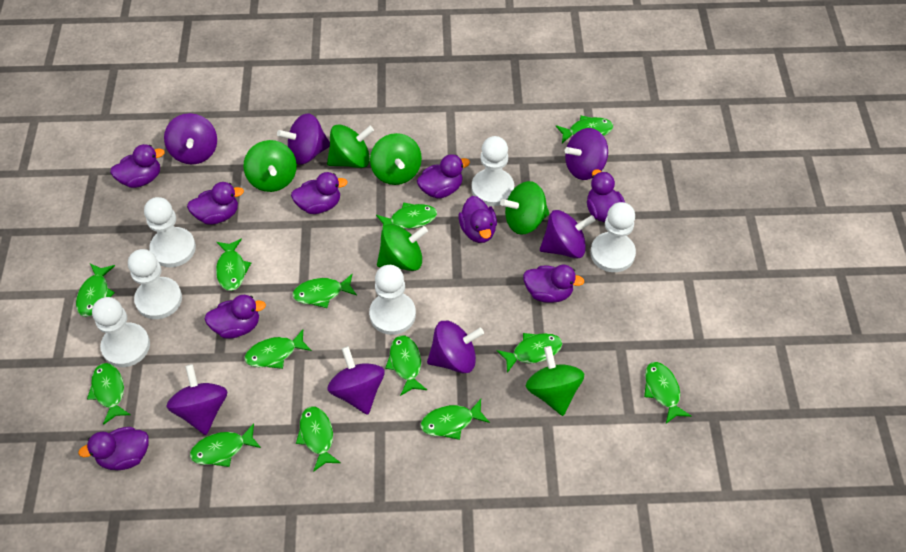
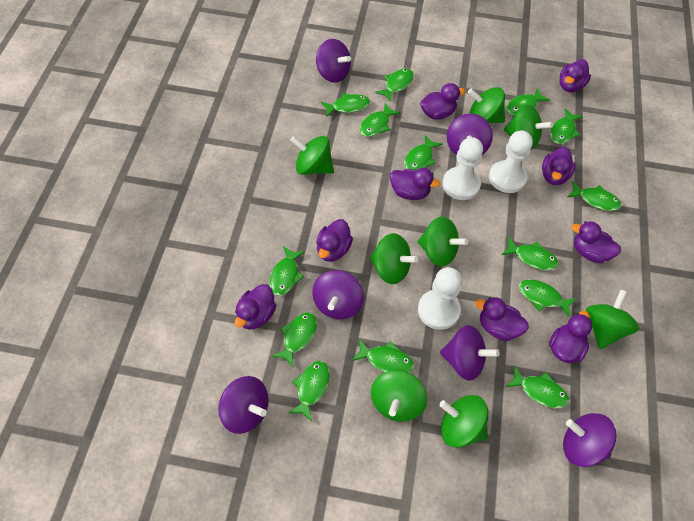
green fish: [76,264,115,317] [87,363,131,425] [190,423,261,467] [216,239,251,291] [245,329,312,369] [292,274,357,308] [296,406,341,472] [376,202,437,229] [385,335,427,396] [420,399,490,440] [497,333,562,373] [556,116,613,143] [644,362,691,424] = 13 -> [269,246,305,296] [272,312,317,368] [288,361,330,421] [321,93,370,117] [352,339,414,373] [359,103,401,137] [375,69,414,102] [404,135,443,170] [502,237,558,270] [506,88,550,115] [506,366,569,408] [519,279,577,318] [550,108,583,144] [567,181,622,211] = 14
green spinning top: [243,140,297,192] [327,124,374,168] [370,133,422,185] [377,224,428,271] [500,181,549,235] [526,346,584,416] = 6 -> [290,136,334,175] [369,233,418,284] [371,370,427,422] [417,217,468,267] [439,395,488,448] [468,87,505,123] [504,104,553,149] [586,289,639,349] = 8
purple spinning top: [164,113,217,164] [167,364,227,435] [277,113,330,165] [327,346,385,415] [427,321,484,374] [540,210,596,259] [565,128,608,180] = 7 -> [218,376,269,434] [312,270,364,319] [316,39,351,83] [440,325,500,381] [447,114,493,155] [563,413,617,467] = 6
white pawn: [92,297,150,367] [128,249,182,319] [144,197,196,267] [369,265,416,335] [471,136,514,206] [590,202,636,272] = 6 -> [418,267,462,330] [442,137,483,200] [489,130,533,193] = 3

